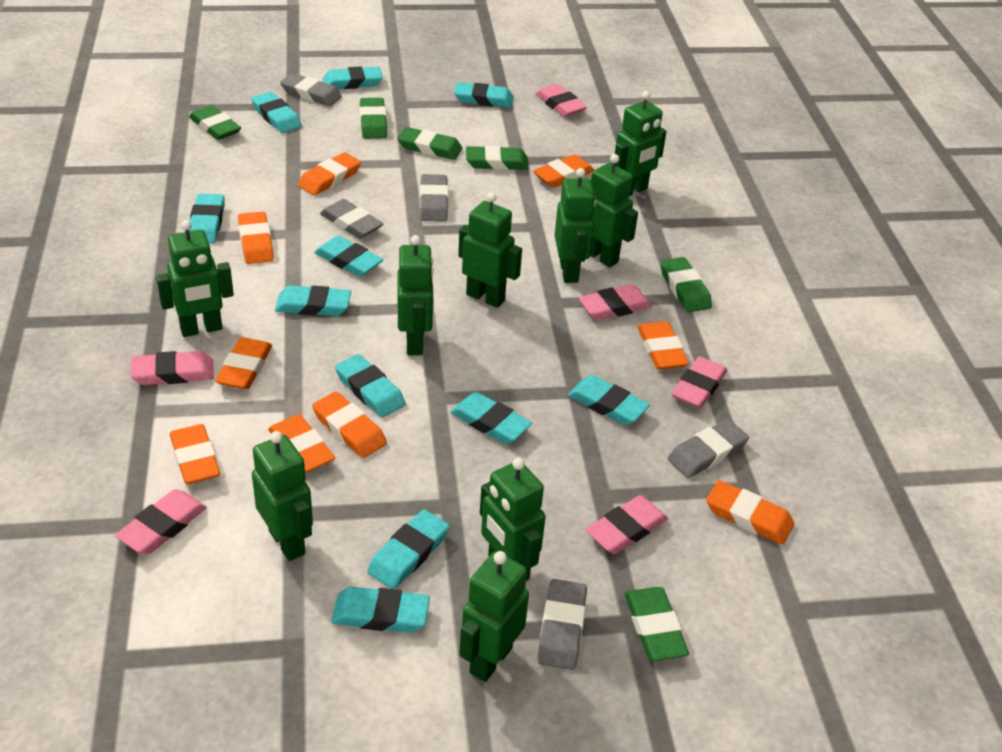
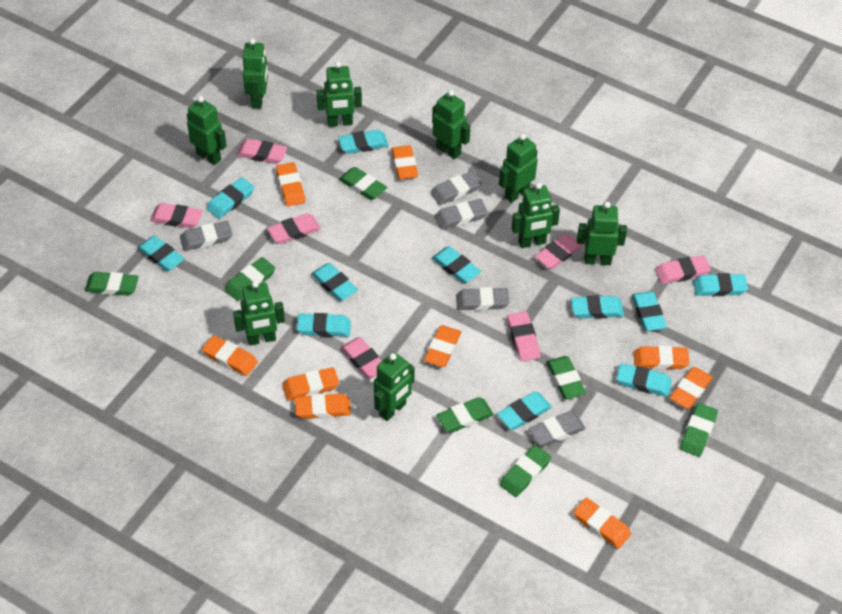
green eraser: [189,105,241,140] [360,98,387,139] [397,127,463,160] [466,145,529,170] [625,587,689,661] [661,257,712,312] = 6 -> [85,272,139,296] [225,257,275,301] [339,167,387,200] [437,397,494,433] [500,445,551,497] [547,356,586,399] [680,403,718,457] = 7
pink eraser: [115,489,207,554] [130,351,214,385] [535,84,587,117] [579,284,652,321] [586,495,668,554] [671,356,727,408] = 6 -> [150,203,203,228] [237,139,287,164] [267,213,321,244] [341,337,382,379] [507,311,540,361] [535,234,582,269] [655,255,711,284] = 7

